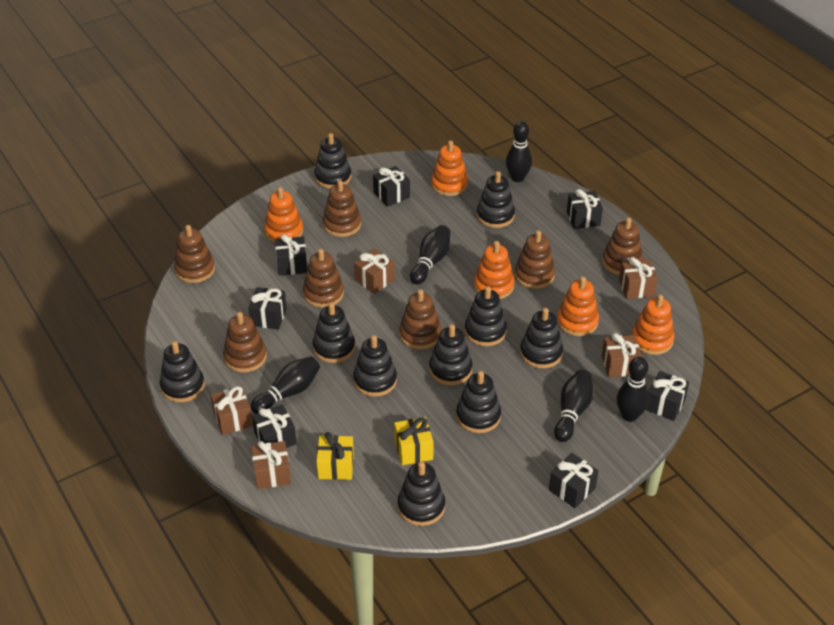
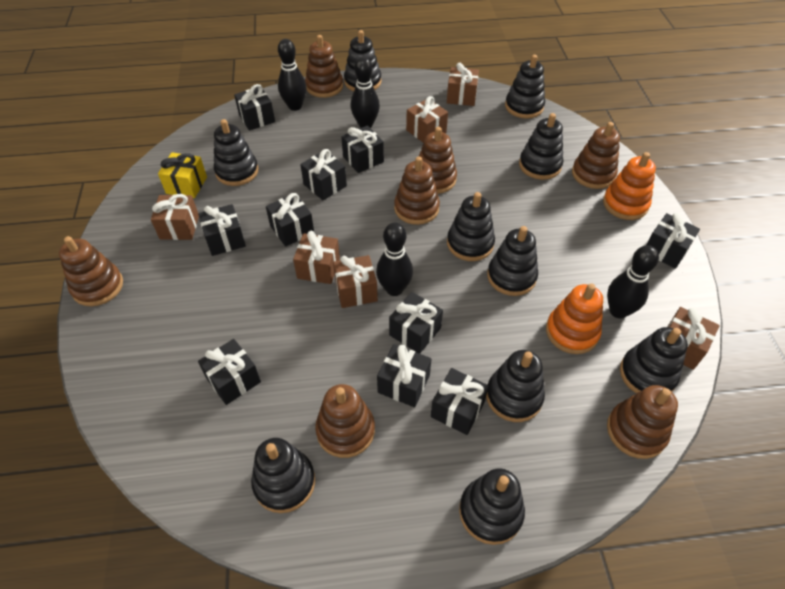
black bowling pin: [251,356,320,414] [410,225,450,285] [506,121,532,182] [554,370,593,442] [617,357,649,422] = 5 -> [278,39,307,111] [350,57,380,128] [376,222,413,296] [607,245,659,318] = 4
black gift: [248,287,287,330] [252,404,297,448] [275,234,307,276] [373,166,410,207] [549,453,598,508] [567,189,603,229] [646,371,689,421] = 7 -> [198,204,246,256] [198,339,261,405] [234,84,275,131] [266,193,314,247] [300,149,347,200] [341,125,384,173] [377,344,431,407] [389,292,443,354] [431,368,489,435] [647,213,700,269] = 10
brown gift: [211,386,253,435] [251,441,291,489] [354,249,395,294] [602,333,642,377] [619,257,658,299] = 5 -> [151,194,199,240] [293,231,340,284] [333,255,378,308] [406,96,448,143] [447,63,479,106] [668,307,720,370] = 6
orange stacking toy: [264,187,303,243] [431,140,468,196] [474,241,515,299] [557,276,599,336] [632,295,675,355] = 5 -> [546,283,603,354] [603,152,656,220] = 2
yellow gift: [316,432,354,480] [394,417,434,465] = 2 -> [158,153,207,198] = 1

